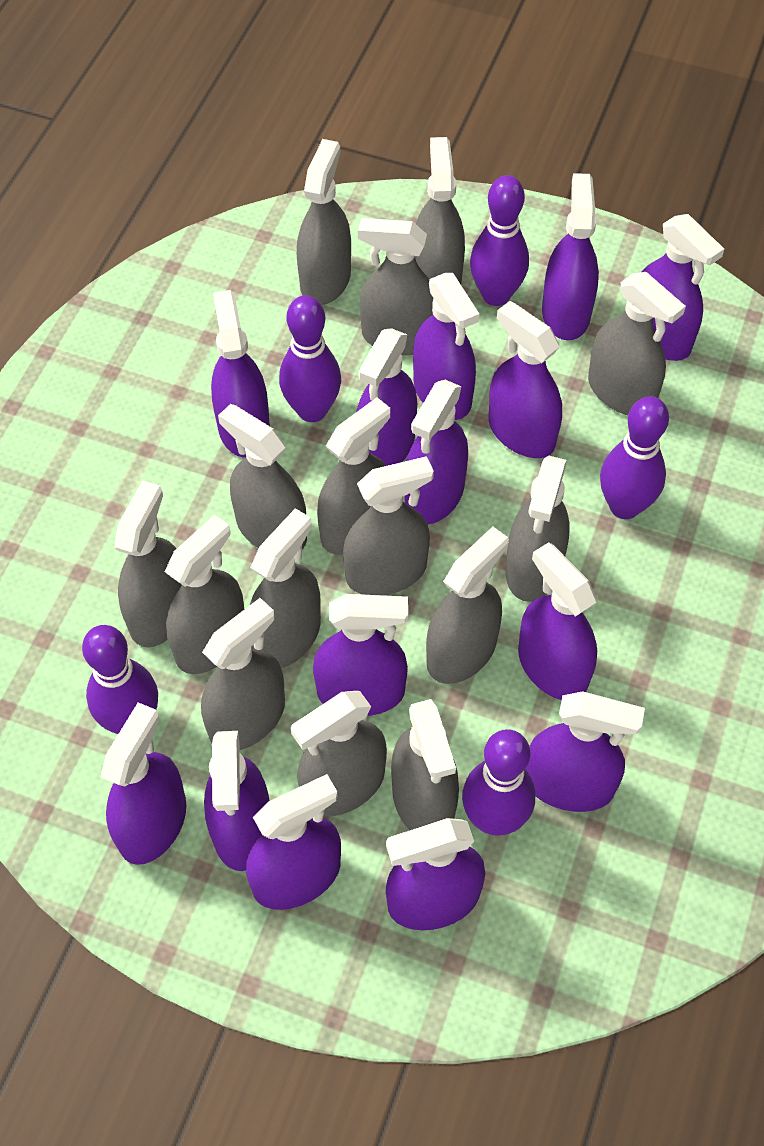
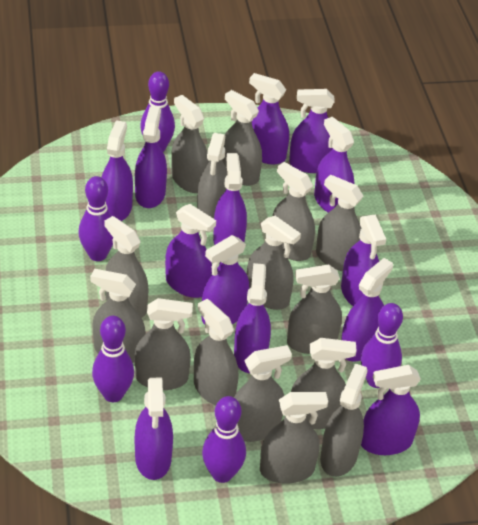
purple spray bottle: [100,703,186,865] [204,731,270,871] [211,290,270,458] [246,774,341,910] [313,594,408,716] [356,328,417,466] [386,818,485,930] [404,380,468,525] [413,273,479,420] [488,301,562,458] [518,542,597,700] [525,691,645,812] [542,173,599,340] [642,214,724,361] = 14 -> [101,120,133,221] [135,106,167,208] [135,378,173,480] [165,204,216,298] [202,235,249,324] [213,153,247,245] [234,263,271,373] [249,73,289,164] [289,89,335,173] [314,117,354,212] [341,215,386,306] [341,258,393,361] [361,365,421,455] = 13

